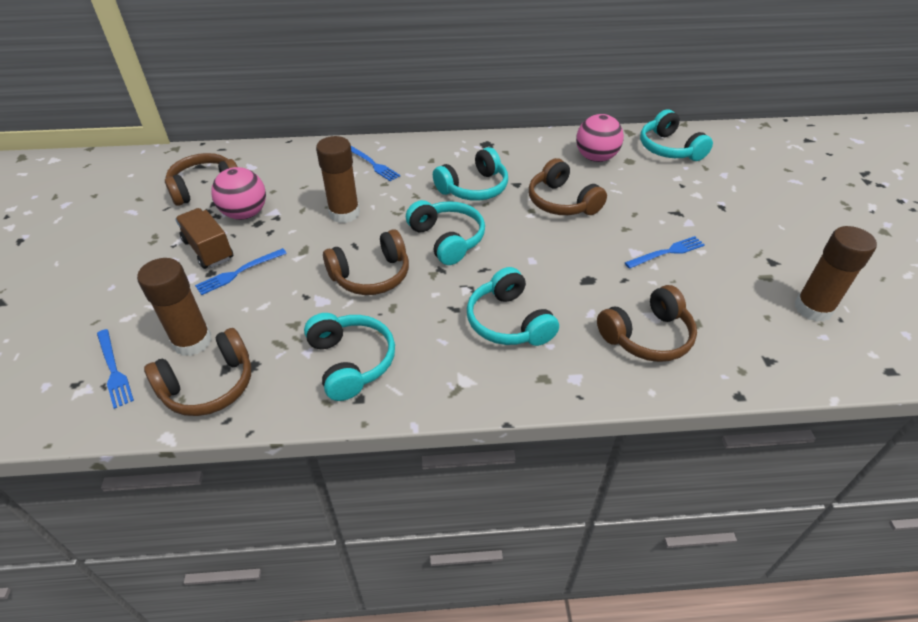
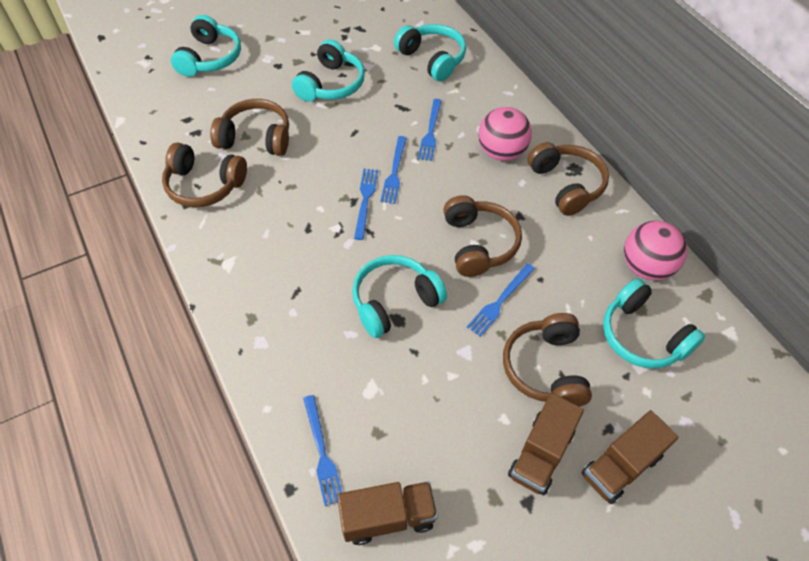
blue fork: [97,329,134,409] [195,248,287,295] [351,146,400,181] [625,236,705,269] = 4 -> [303,395,342,506] [354,169,378,240] [380,136,407,204] [418,99,442,161] [467,263,535,337] = 5
brown glue stick: [137,258,212,356] [316,136,360,223] [794,226,877,322] = 3 -> none = 0
brown truck: [175,208,233,269] = 1 -> [337,481,438,545] [508,393,584,495] [581,410,678,504] = 3

